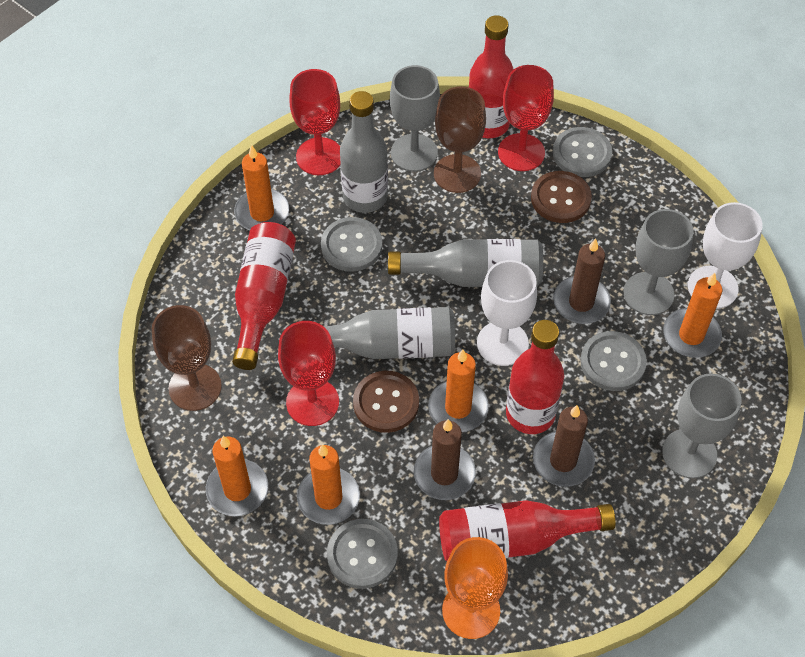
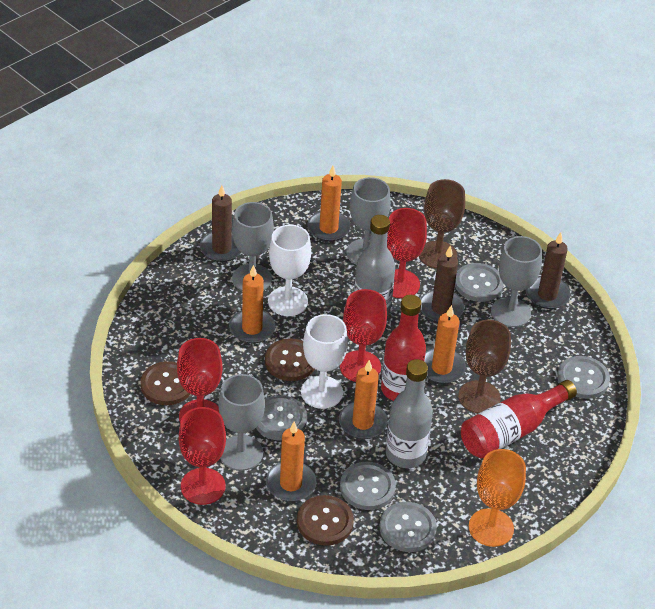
brown button: [353,371,419,433] [531,171,592,223] = 2 -> [140,361,190,405] [265,338,315,381] [297,495,354,546] = 3
grey bottle: [324,307,455,359] [340,91,388,213] [388,239,543,287] = 3 -> [354,215,395,316] [386,359,433,468] = 2
grey button: [321,217,382,272] [327,519,398,589] [553,127,612,177] [580,331,647,391] = 4 -> [256,395,307,441] [340,462,396,510] [380,502,437,552] [455,263,504,302] [557,356,610,399] = 5
grey goblet: [390,65,440,172] [624,209,694,315] [662,373,742,478] = 3 -> [218,374,265,471] [232,202,274,291] [346,177,391,265] [491,236,542,327] = 4
red bottle: [232,222,296,370] [439,500,616,561] [469,15,514,138] [506,320,564,434] = 4 -> [381,295,426,401] [461,380,577,458] = 2
red goblet: [278,321,339,426] [289,69,341,175] [498,65,554,171] = 3 -> [177,338,223,423] [179,407,226,505] [340,289,387,382] [387,208,427,298] = 4

